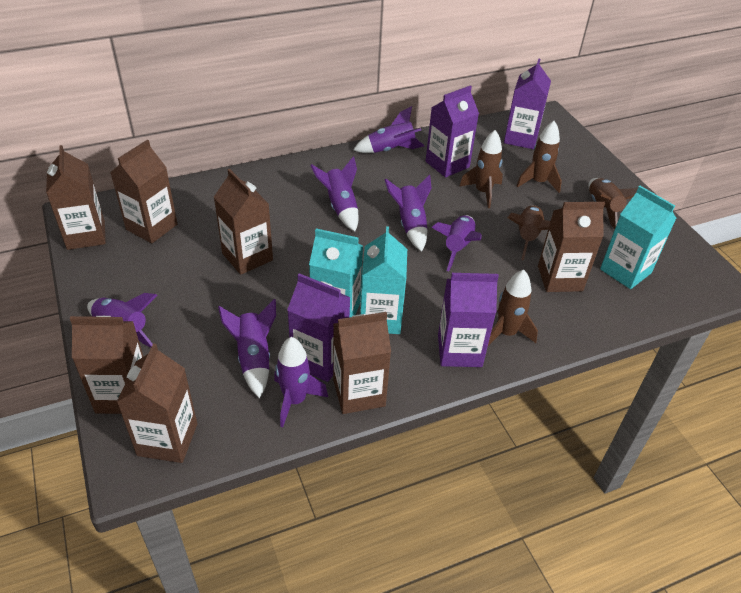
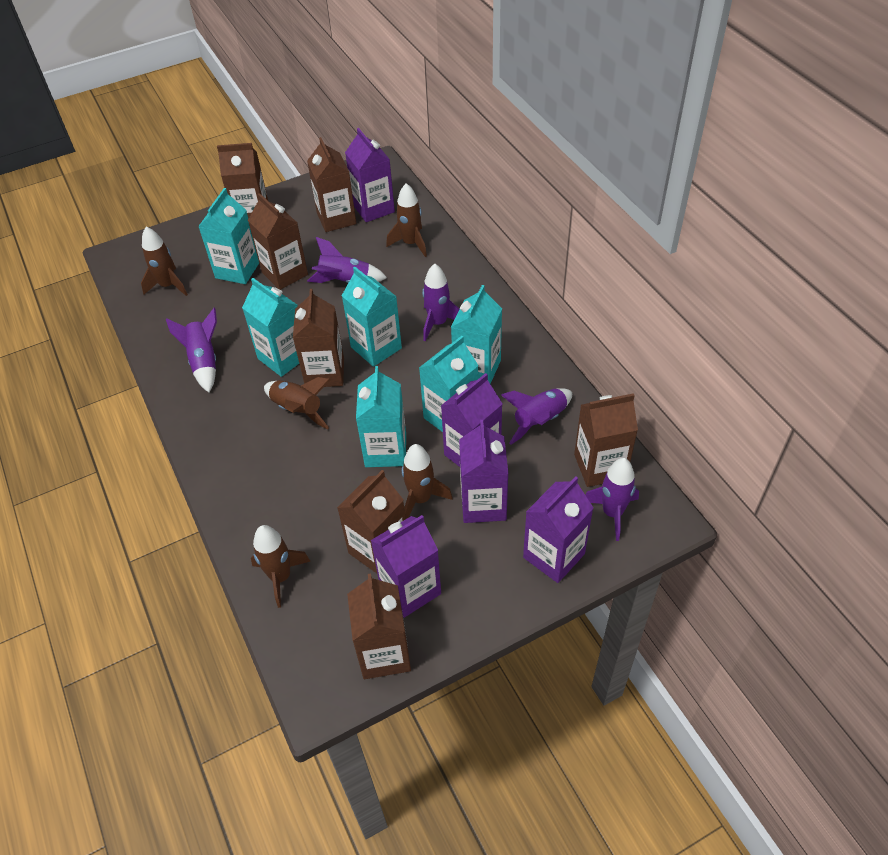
purple carton: [287,273,350,382] [426,85,479,177] [438,273,499,367] [504,59,551,149] = 4 -> [345,128,395,222] [370,515,441,618] [441,373,503,467] [459,420,508,523] [523,477,594,583] = 5
purple rocket: [87,293,157,348] [218,299,276,398] [274,337,328,427] [310,156,358,231] [353,106,424,153] [385,174,432,252] [431,215,482,271] = 7 -> [166,308,217,392] [307,237,387,283] [422,264,460,341] [501,388,572,445] [585,458,639,541] = 5
turquoise carton: [309,228,363,317] [360,226,407,334] [600,186,677,289] = 3 -> [198,188,259,284] [242,278,299,377] [342,267,402,367] [356,366,406,467] [419,336,479,432] [451,285,502,384] = 6

